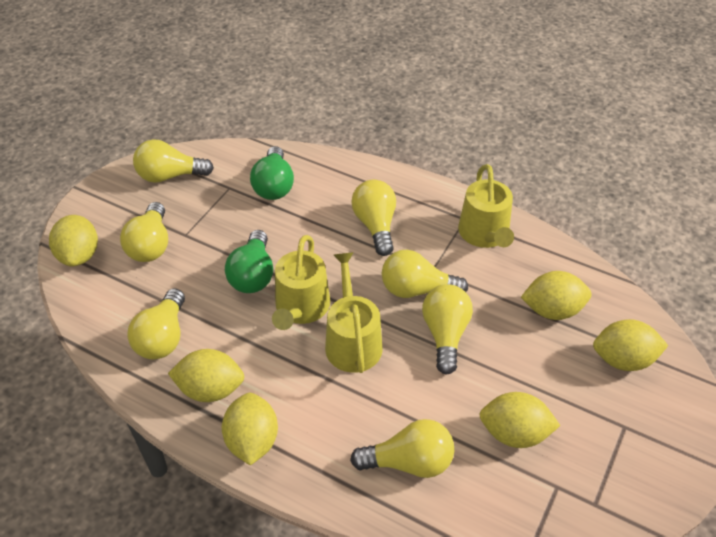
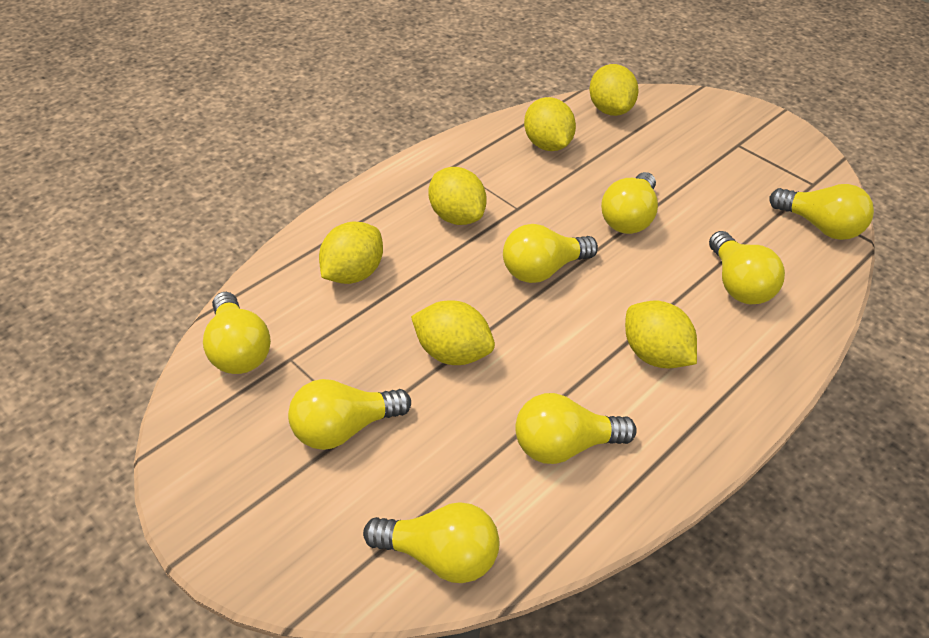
green light bulb: [225,230,273,293] [250,146,294,200] = 2 -> none = 0
yellow light bulb: [120,202,168,262] [128,289,185,360] [133,139,214,183] [350,419,454,478] [351,179,396,256] [382,250,468,298] [422,284,473,375] = 7 -> [203,292,271,374] [288,379,411,450] [363,502,500,583] [503,224,598,283] [515,393,637,464] [601,172,658,234] [709,231,785,304] [769,184,874,240] = 8
yellow watering can: [272,235,330,330] [325,252,383,373] [458,164,514,248] = 3 -> none = 0

